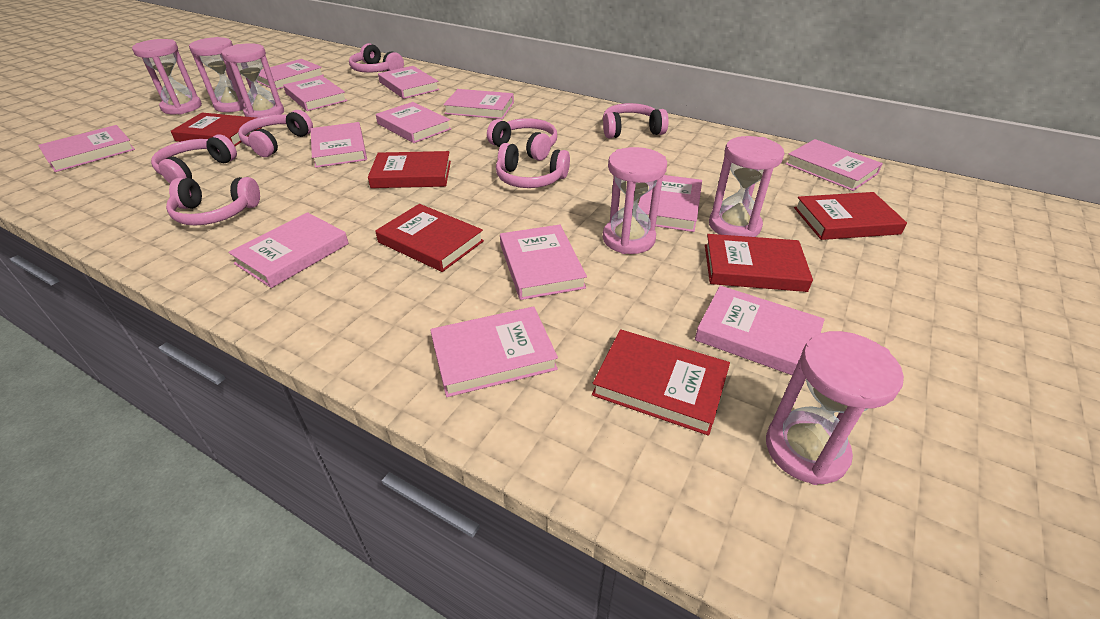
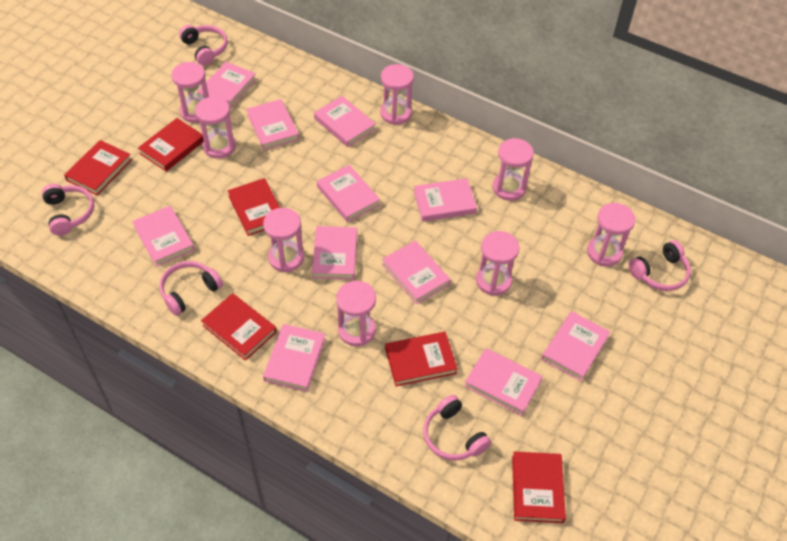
pink book: [38,125,135,172] [228,212,349,288] [257,59,324,90] [283,76,347,111] [311,122,367,168] [376,102,451,143] [378,66,440,99] [430,306,558,397] [443,89,514,119] [500,225,587,300] [638,175,702,232] [695,286,825,375] [785,139,883,191] = 13 -> [132,206,195,267] [197,62,256,108] [246,99,299,150] [263,324,326,392] [312,226,357,280] [314,96,376,147] [317,165,380,222] [382,240,451,304] [413,178,477,222] [464,348,543,416] [541,311,610,381] = 11
pink headphones: [151,135,237,183] [166,177,260,226] [238,110,313,157] [349,43,404,73] [487,118,557,161] [496,143,570,188] [603,103,669,138] = 7 -> [42,184,94,236] [159,261,223,316] [179,25,228,66] [423,395,491,461] [629,240,691,291] = 5
pink hourglass: [132,39,202,114] [189,37,245,112] [221,43,284,118] [603,147,667,254] [709,136,784,237] [766,331,904,485] = 6 -> [171,62,209,123] [195,97,236,159] [263,208,304,272] [336,281,376,346] [380,64,414,125] [476,231,519,296] [493,138,534,201] [587,203,635,266] = 8

